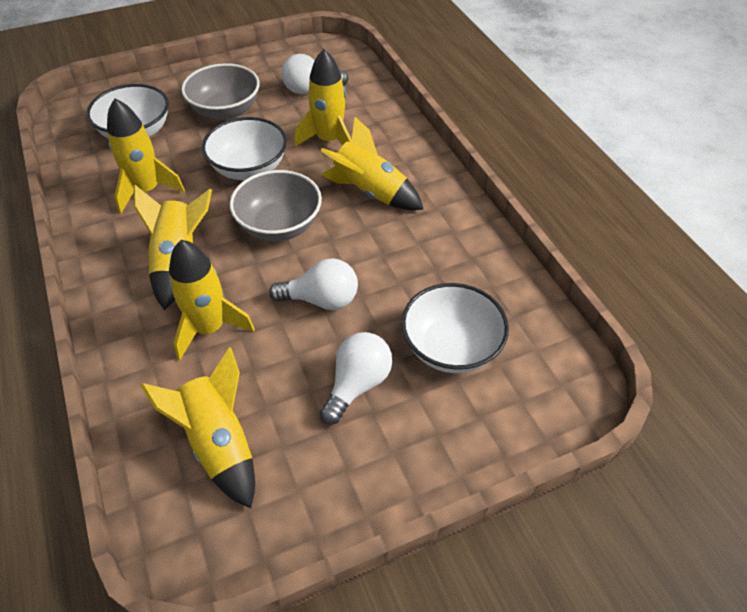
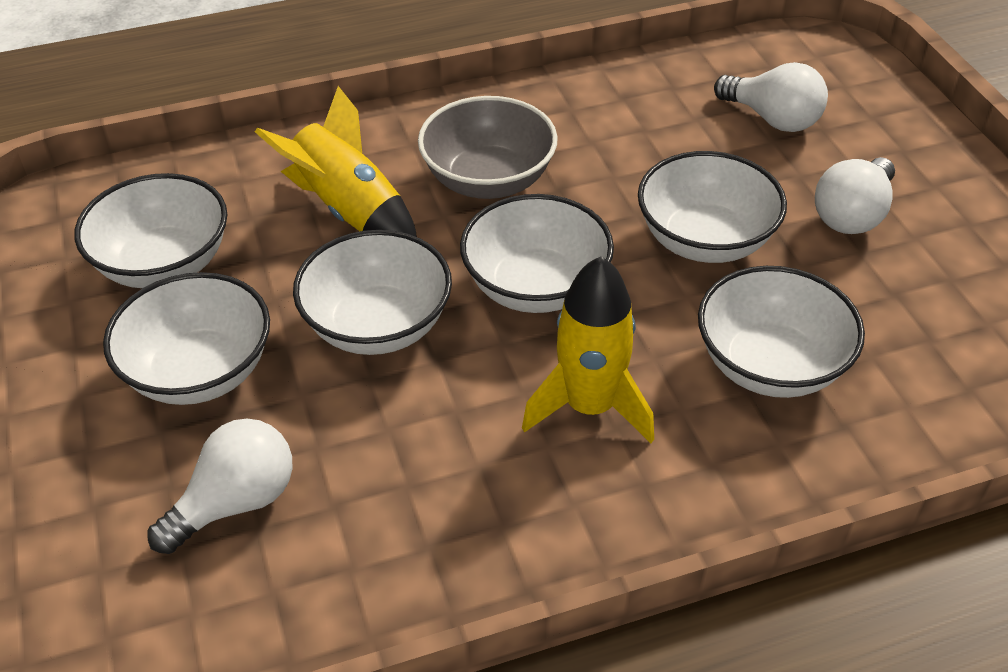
grey bowl: [181,63,260,120] [230,170,322,241] = 2 -> [418,96,558,199] = 1
white bowl: [86,84,169,139] [202,117,287,180] [401,283,509,373] = 3 -> [74,173,227,288] [103,272,270,405] [293,230,452,355] [460,194,614,313] [638,151,787,263] [698,266,865,398] = 6
yellow rocket: [107,98,185,214] [134,185,212,310] [141,347,255,508] [169,240,255,361] [294,49,352,146] [320,117,423,210] = 6 -> [255,86,417,237] [522,256,654,443] = 2

